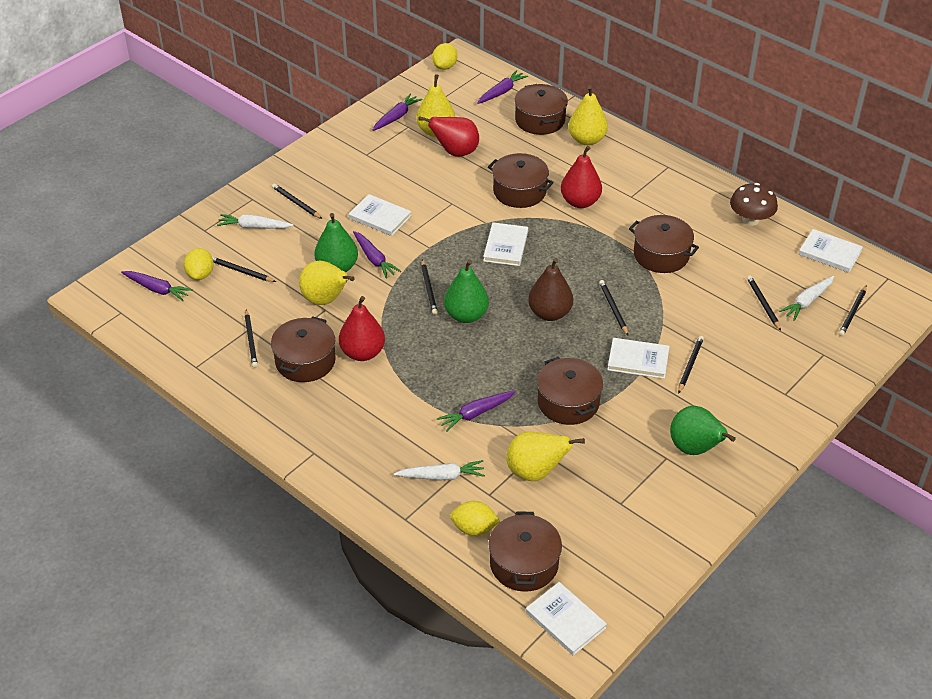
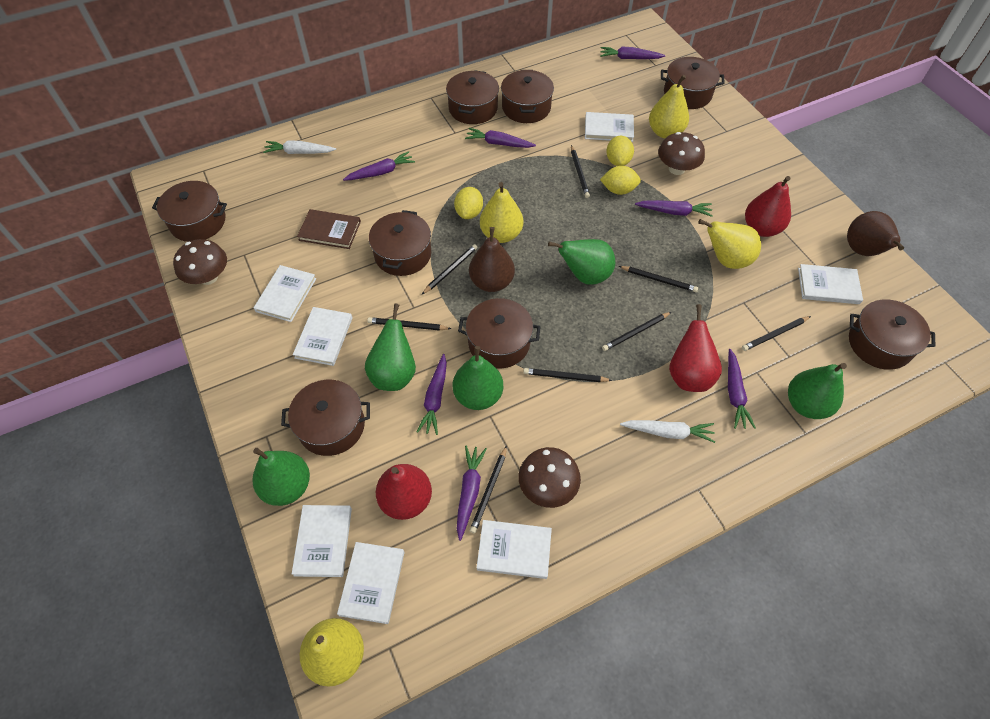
brown book: none = 0 -> [297,209,361,249] = 1
brown mushroom: [730,183,778,226] = 1 -> [173,239,227,285] [519,447,581,508] [658,132,705,175] = 3
brown pear: [528,258,573,321] = 1 -> [469,227,515,292] [847,211,904,256] = 2
brown pot: [271,316,336,382] [488,153,554,208] [489,511,562,592] [514,84,568,135] [537,356,603,425] [629,215,699,273] = 6 -> [152,181,227,242] [281,380,370,456] [369,210,431,276] [446,70,499,124] [458,298,541,368] [501,70,554,123] [661,57,725,109] [849,299,936,370] = 8
green pear: [314,213,358,272] [444,260,489,323] [670,406,736,455] = 3 -> [253,448,310,506] [365,304,416,391] [453,346,503,410] [548,239,615,285] [788,363,847,419] = 5
purple carrot: [121,271,193,301] [353,231,401,279] [373,94,422,131] [437,390,516,432] [477,70,528,104] = 5 -> [343,151,415,181] [417,354,447,435] [457,445,487,541] [465,128,536,148] [600,46,665,59] [635,200,713,217] [728,349,756,429] = 7
white book: [349,194,411,236] [483,223,528,266] [526,582,607,656] [607,338,670,379] [799,229,863,273] = 5 -> [254,265,316,322] [292,505,352,577] [293,307,353,366] [337,542,404,624] [476,520,552,579] [585,112,634,142] [798,264,863,304] = 7
white carrot: [217,214,294,229] [394,460,485,481] [779,276,834,321] = 3 -> [263,140,336,154] [620,420,715,443] = 2

